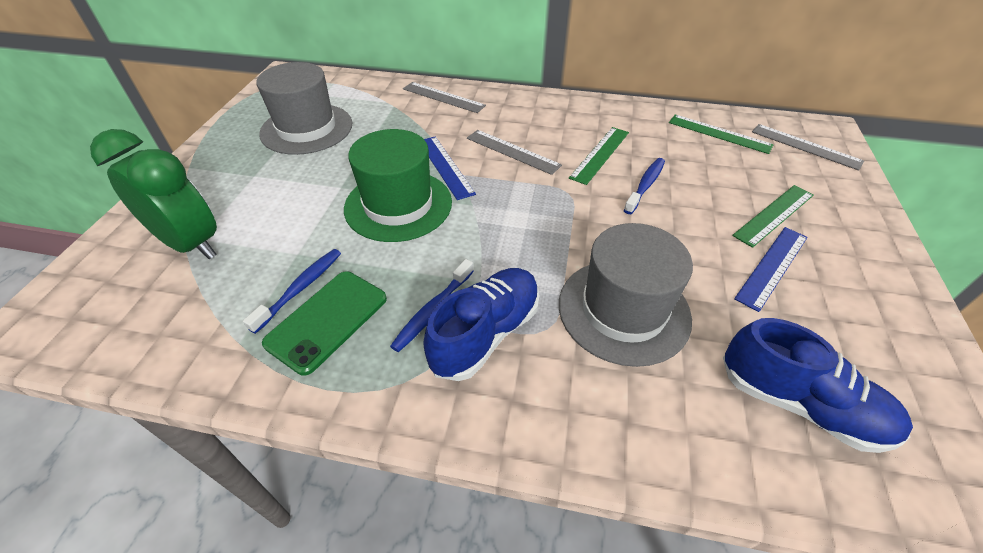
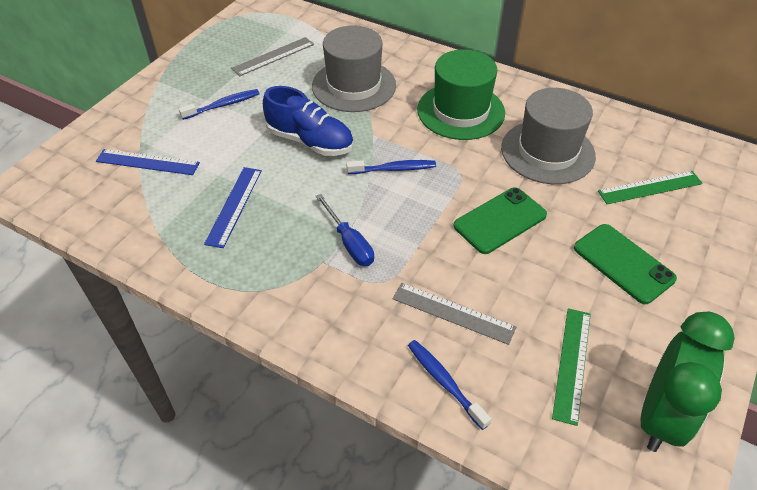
blue screwdriver: none = 0 -> [316,194,374,266] = 1
blue shoe: [423,268,540,381] [723,318,913,453] = 2 -> [263,86,354,156] = 1
green phone: [262,271,387,375] = 1 -> [453,188,547,254] [574,224,677,304] = 2
green ruler: [569,127,629,185] [669,114,774,154] [732,185,814,248] = 3 -> [552,308,591,426] [598,171,703,204] = 2
grey ruler: [403,82,486,113] [467,130,562,175] [752,124,864,171] = 3 -> [231,37,314,76] [392,283,516,345] = 2

